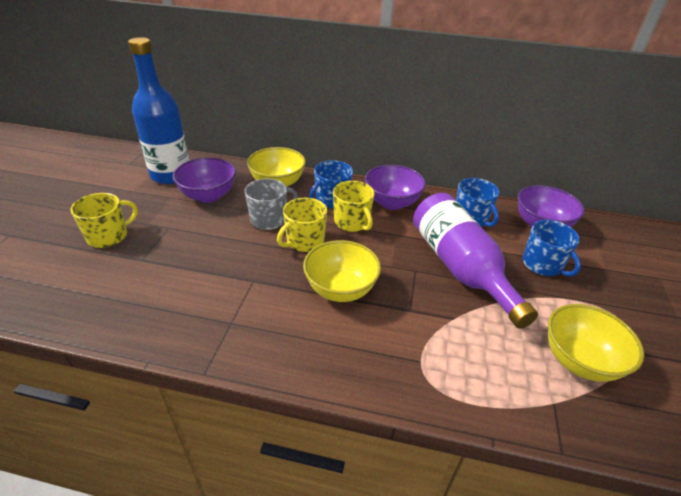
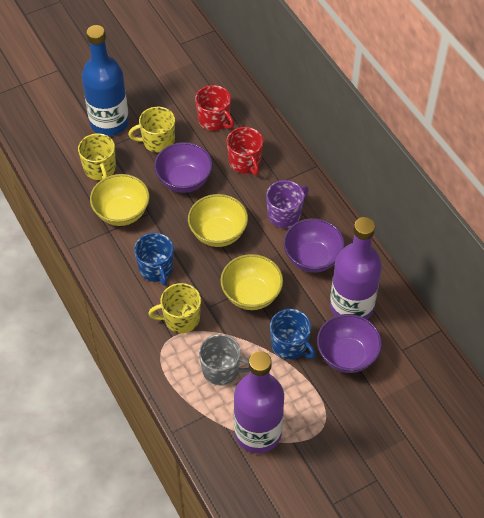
blue mug: [309,161,353,208] [456,178,499,227] [523,220,581,277] = 3 -> [134,233,173,286] [270,309,315,359] = 2
purple bottle: [413,193,538,329] = 1 -> [234,351,284,453] [330,217,382,320] = 2
purple mug: none = 0 -> [266,180,309,228] = 1
red mug: none = 0 -> [195,85,234,131] [227,127,263,175] = 2

